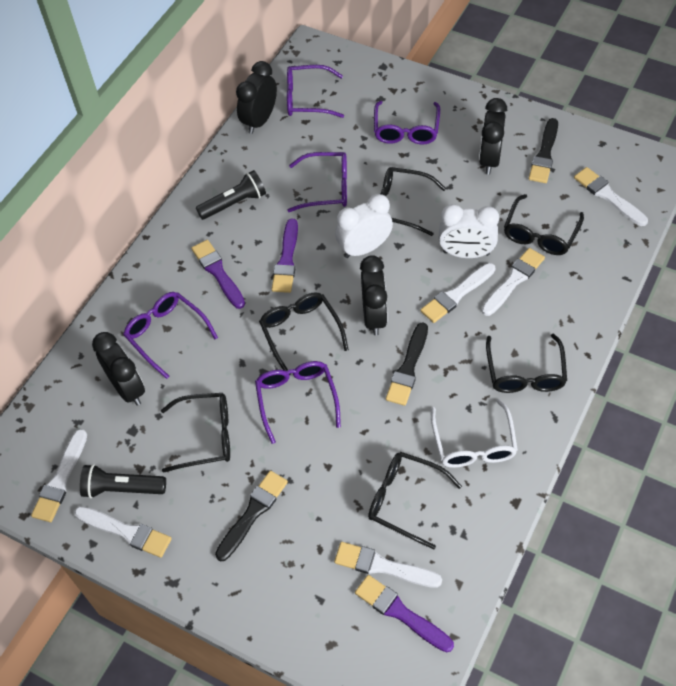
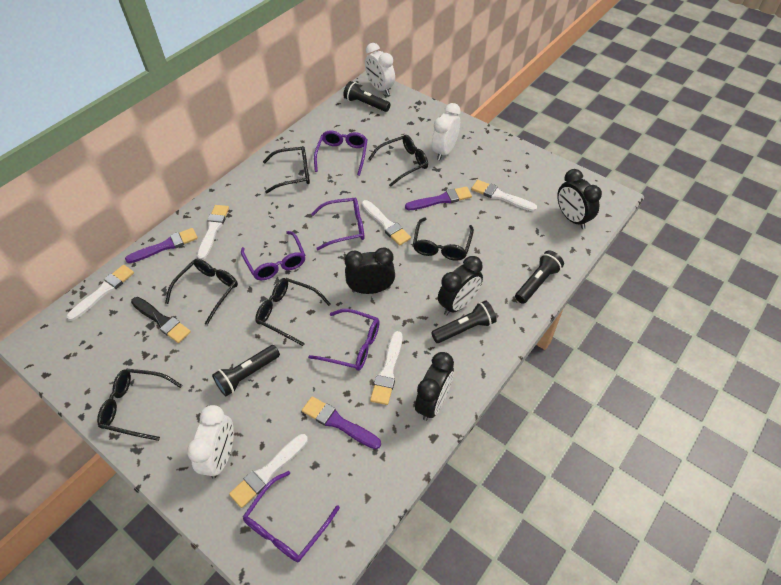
black brush: [215,471,288,562] [386,322,428,406] [529,118,558,183] = 3 -> [131,297,191,343] = 1
black flashlight: [80,464,166,498] [196,170,266,220] = 2 -> [212,345,280,396] [343,81,391,112] [431,300,497,343] [515,250,564,304] = 4
white clock: [335,194,393,258] [439,204,499,258] = 2 -> [187,405,234,478] [365,43,395,95] [432,103,461,160] = 3
white glasses: [431,399,518,468] = 1 -> none = 0

